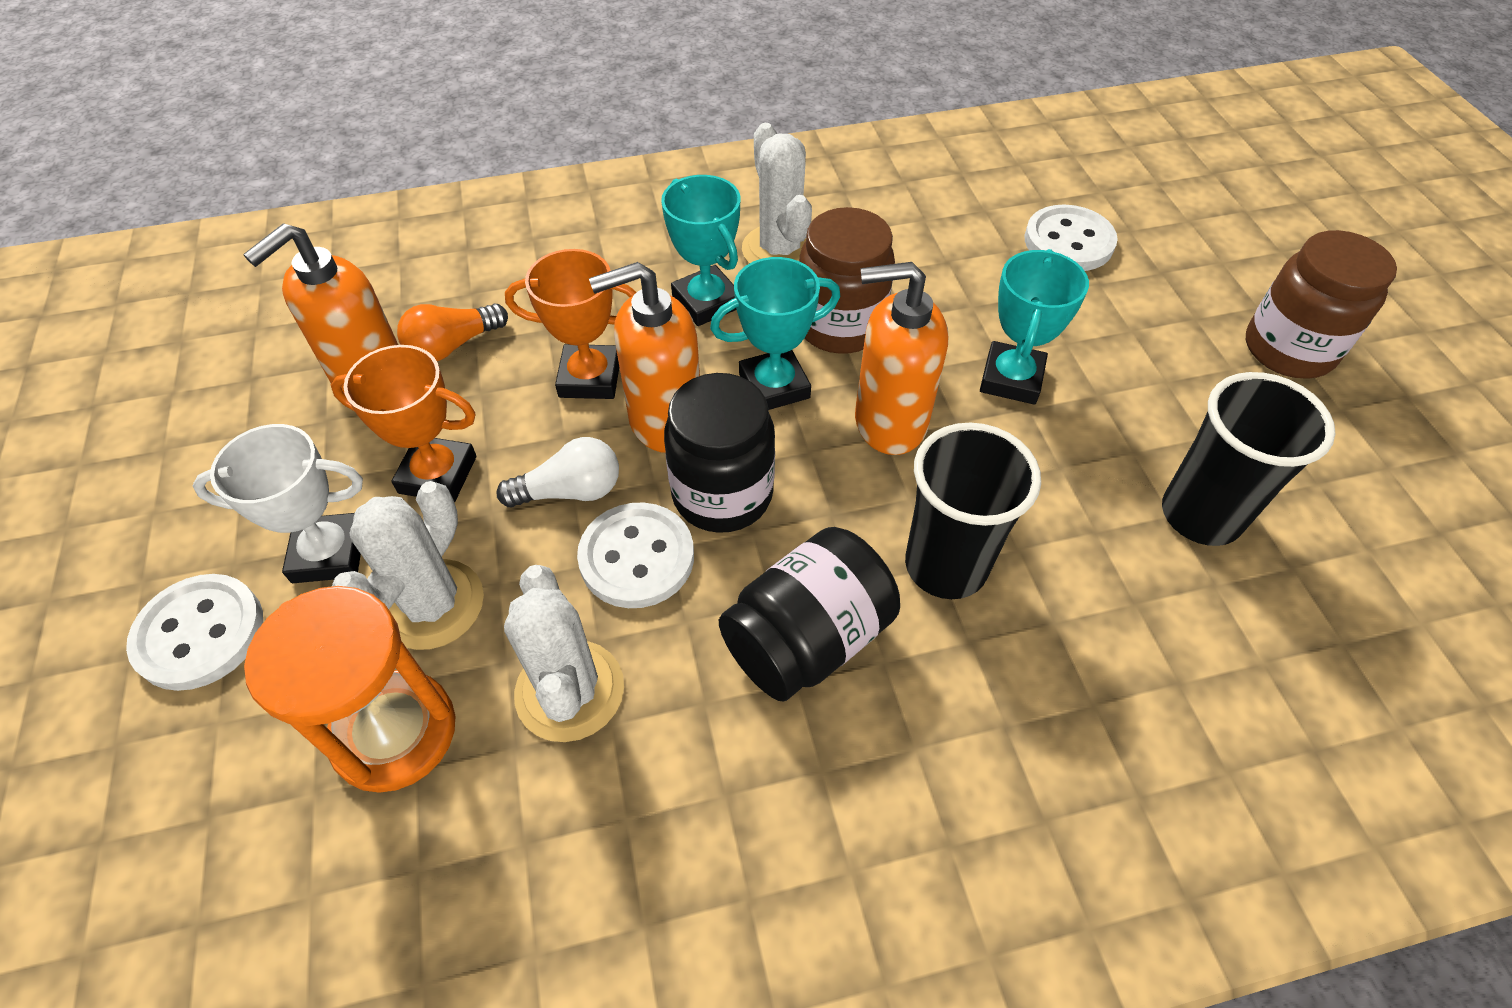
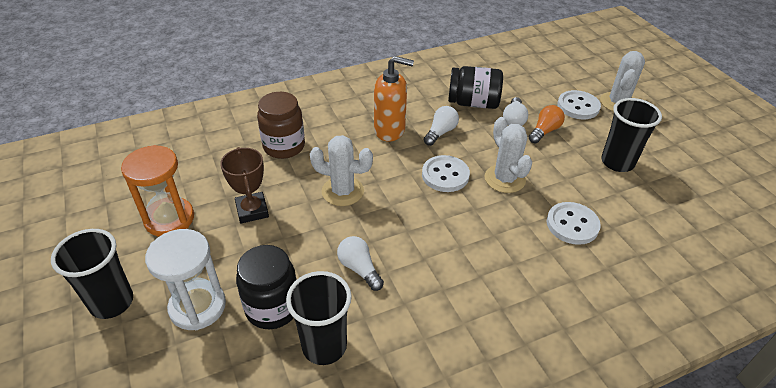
black cup: [905,423,1041,599] [1162,372,1336,546] = 2 -> [51,229,133,319] [286,271,352,365] [601,98,662,172] = 3
brown jar: [799,207,895,354] [1246,230,1397,379] = 2 -> [257,92,305,159] = 1
brown trophy: none = 0 -> [220,147,269,223] = 1
orange soap dispenser: [243,223,398,392] [589,262,700,453] [855,262,948,455] = 3 -> [374,56,414,141] = 1
orange trophy: [331,345,476,503] [505,249,636,399] = 2 -> none = 0
turquoise trophy: [661,175,741,326] [710,257,840,410] [980,249,1089,405] = 3 -> none = 0
white hourglass: none = 0 -> [145,229,226,330] = 1
white light bulb: [497,437,619,507] = 1 -> [337,236,384,291] [424,106,459,146] [503,97,528,126] = 3
white trophy: [193,424,363,583] = 1 -> none = 0

